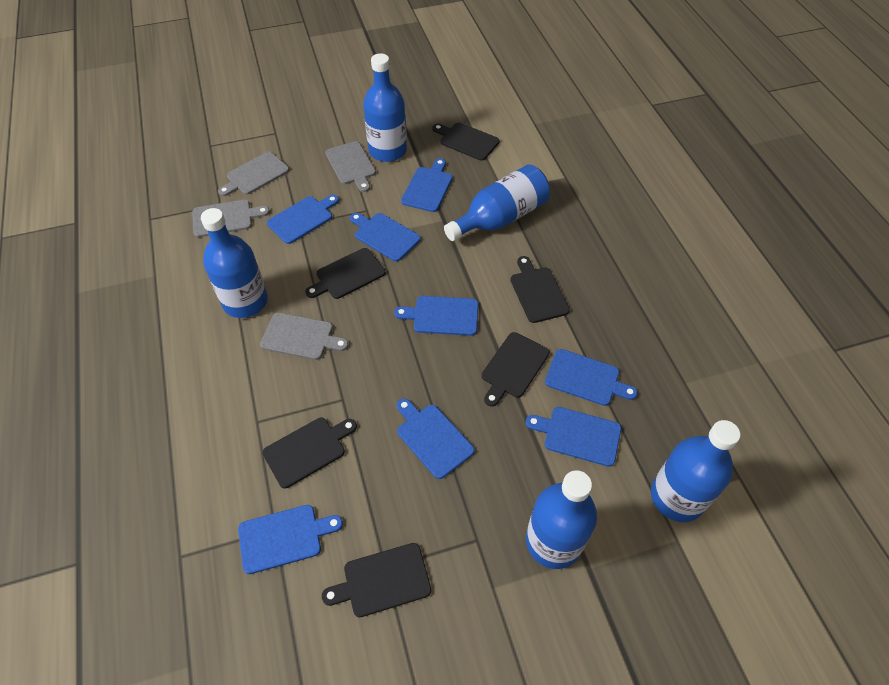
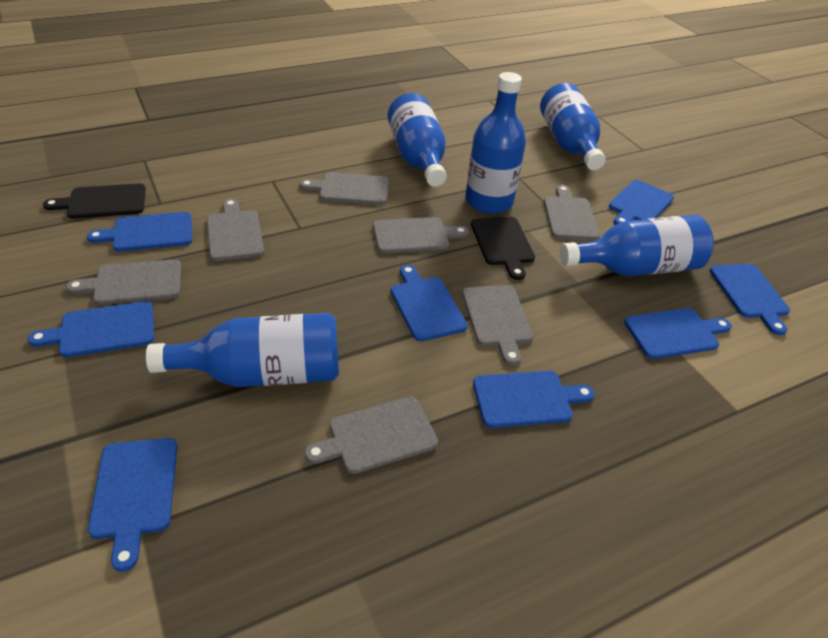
black cutting board: [262,418,357,488] [305,248,386,299] [322,543,431,617] [433,123,500,161] [482,332,550,407] [510,256,570,323] = 6 -> [43,183,146,219] [471,217,535,280] = 2
grey cutting board: [192,200,270,237] [218,152,289,196] [260,313,348,360] [325,141,376,192] = 4 -> [66,259,181,305] [207,199,264,261] [300,172,389,205] [304,396,438,474] [373,217,469,253] [462,285,533,366] [544,185,600,240] = 7

